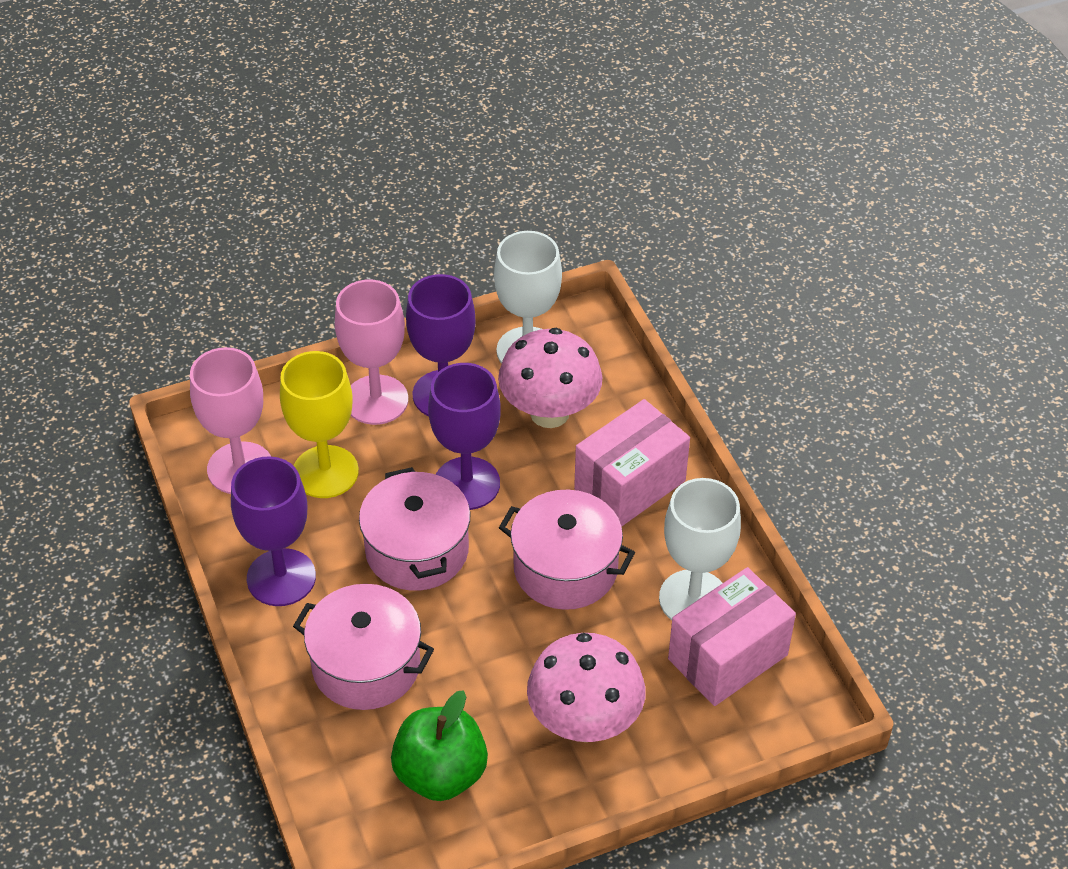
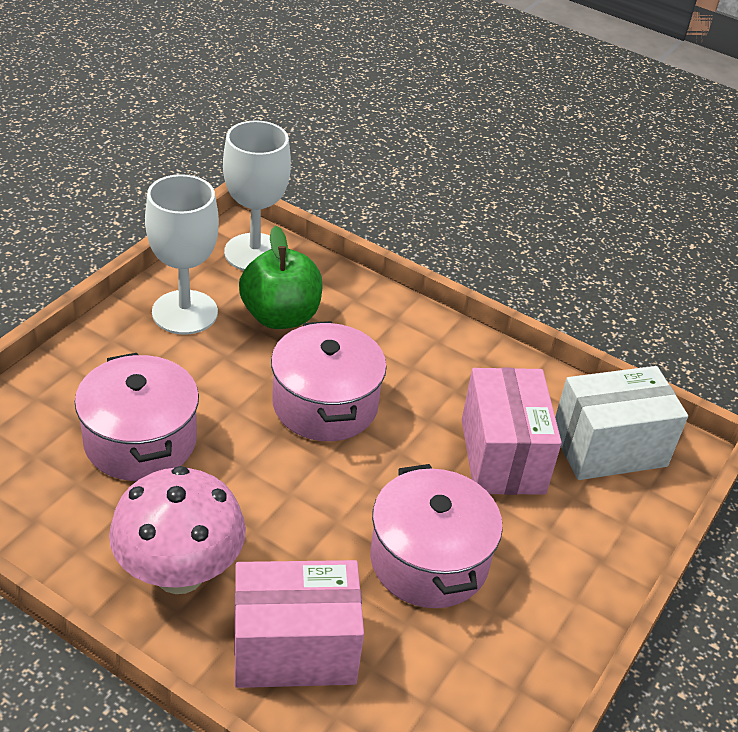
pink goblet: [190,347,271,494] [335,280,408,425] = 2 -> none = 0
pink mushroom: [498,328,603,428] [527,633,645,742] = 2 -> [109,466,246,594] = 1
purple goblet: [231,456,316,606] [406,274,476,416] [428,363,501,510] = 3 -> none = 0
white box: none = 0 -> [555,366,688,480] = 1
yellow goblet: [280,351,359,498] = 1 -> none = 0

